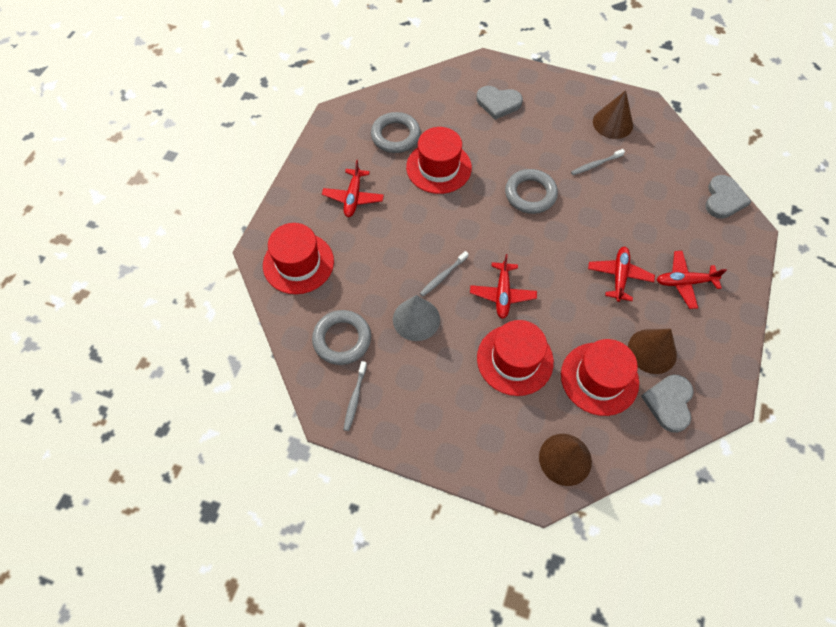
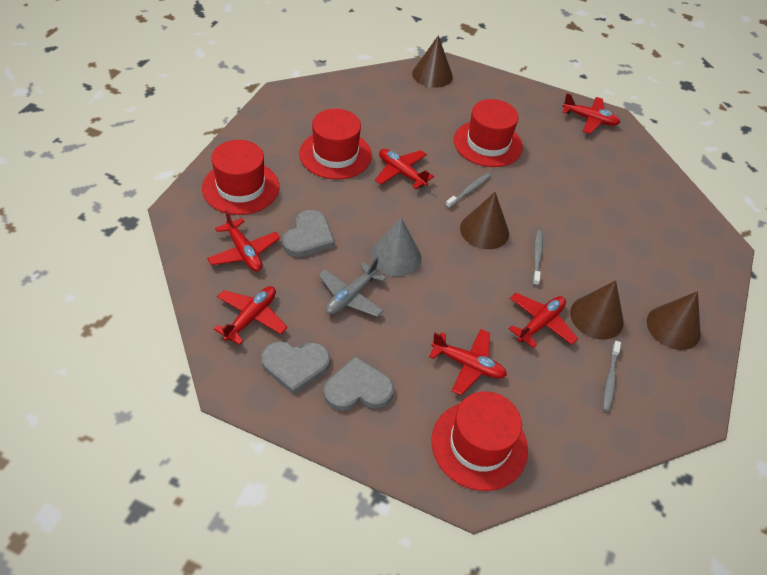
brown cone: [539,434,592,486] [593,90,633,139] [628,329,677,374] = 3 -> [412,35,453,88] [460,192,509,249] [570,280,624,340] [647,291,701,350] = 4
grey plane: none = 0 -> [318,258,386,317] = 1
grey ring: [312,310,371,365] [371,112,421,153] [505,169,558,214] = 3 -> none = 0
red plane: [322,160,384,217] [470,254,537,319] [588,247,655,302] [657,251,727,309] = 4 -> [207,210,280,271] [214,286,288,345] [375,149,434,189] [429,329,507,395] [509,293,578,348] [562,93,621,134] = 6

